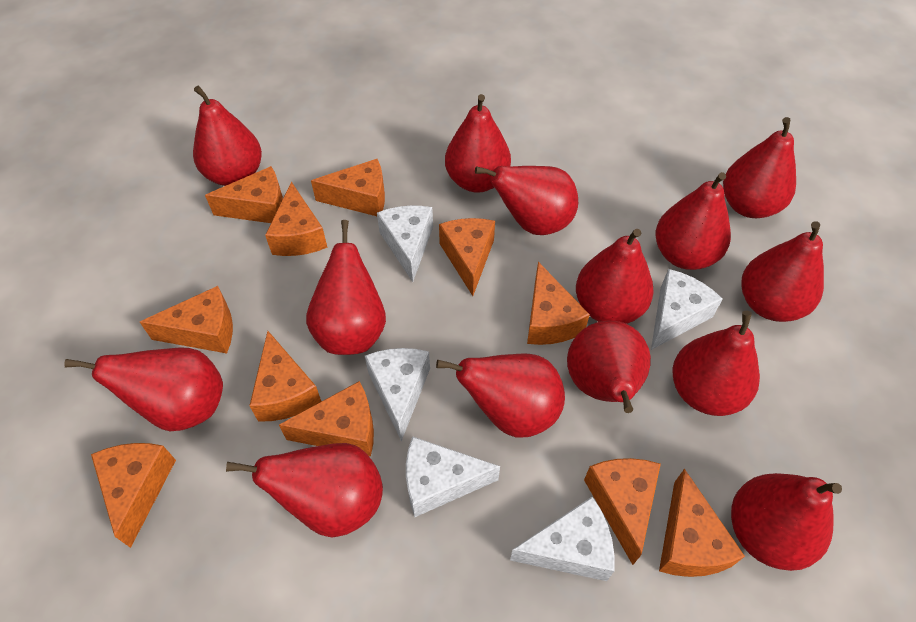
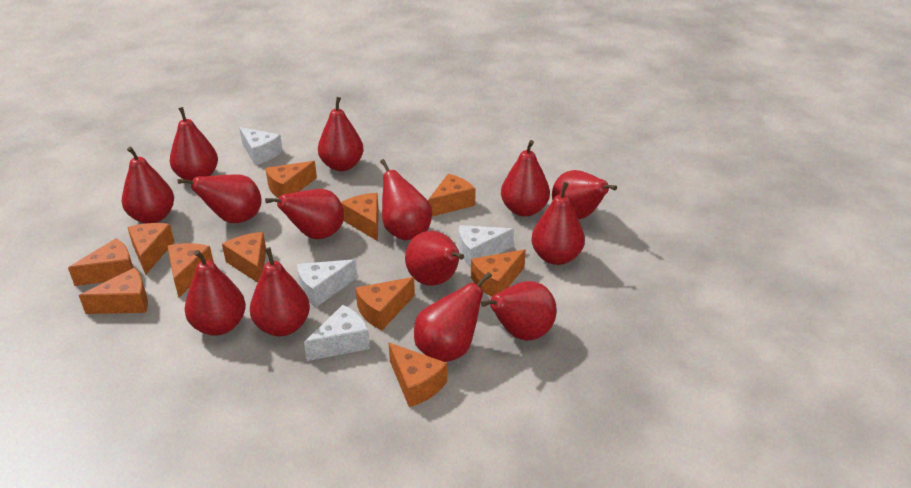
white cheese: [365,348,430,441] [377,206,433,282] [406,436,500,517] [510,497,614,581] [651,269,723,350] = 5 -> [239,127,283,165] [297,259,357,307] [304,305,370,361] [459,225,514,267] = 4

